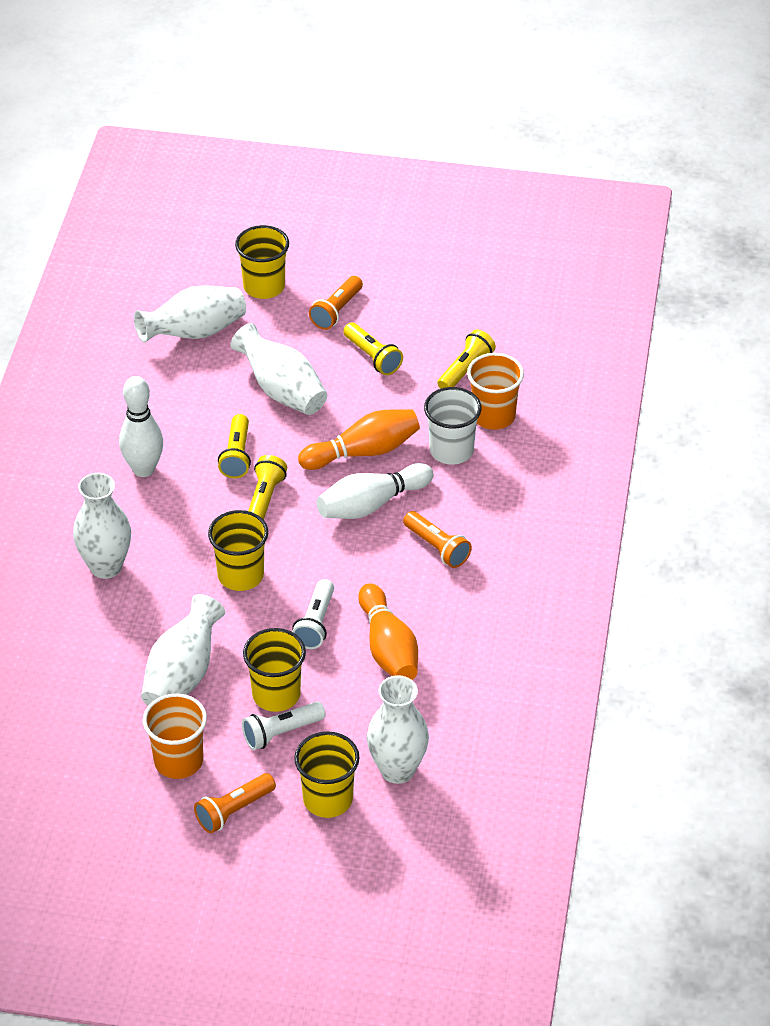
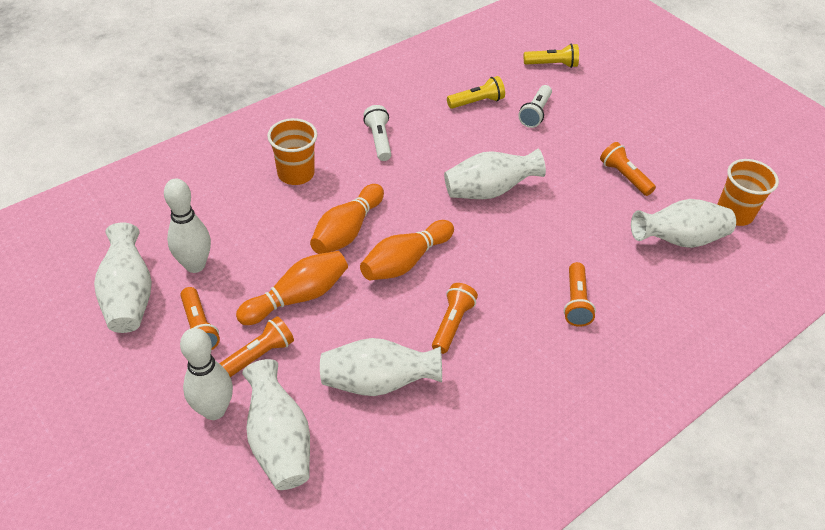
orange bowling pin: [298,409,420,470] [358,583,418,680] = 2 -> [236,251,348,325] [310,184,384,254] [360,220,454,280] = 3
orange flashlight: [194,773,276,833] [309,276,363,330] [403,511,472,568] = 3 -> [180,287,220,350] [219,316,294,377] [432,283,478,354] [564,262,596,327] [600,142,656,196] = 5
white cup: [424,387,482,465] = 1 -> none = 0
yellow cup: [208,510,268,591] [235,225,289,299] [243,628,306,712] [294,731,359,818] = 4 -> none = 0
yellow flashlight: [218,414,251,478] [248,455,287,520] [343,323,403,375] [437,330,496,389] = 4 -> [447,76,505,109] [524,44,579,68] = 2

